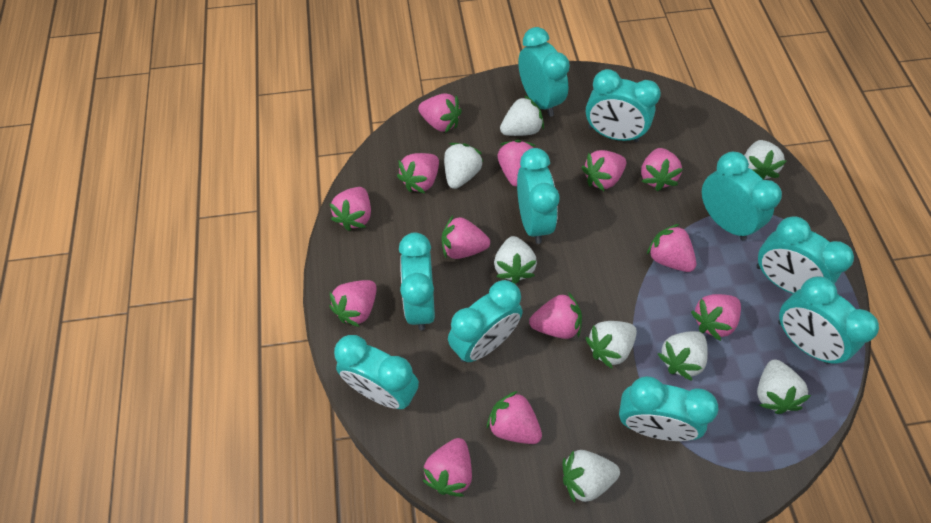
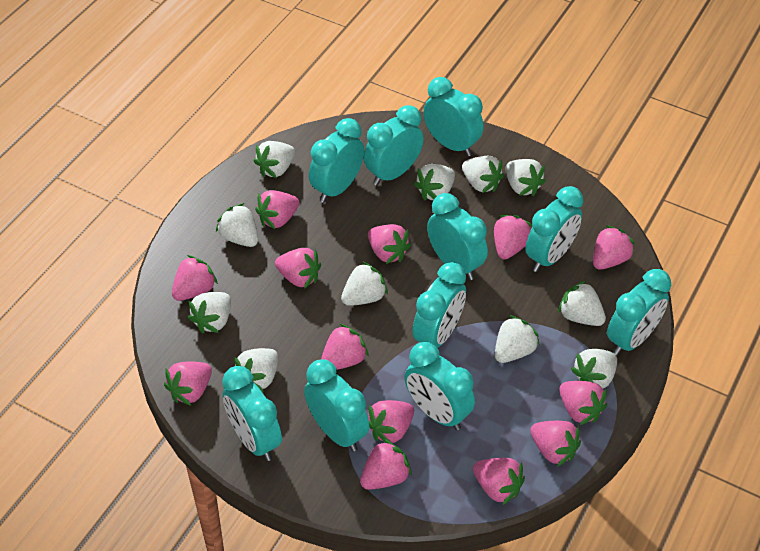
white strawberry: [444,143,483,189] [494,236,537,284] [500,95,544,136] [563,450,620,503] [585,321,637,368] [658,331,708,381] [744,140,786,180] [757,360,811,414] = 8 -> [188,292,231,333] [216,203,258,247] [235,348,278,392] [254,141,295,178] [341,261,388,306] [414,164,455,201] [462,156,504,193] [495,315,540,363] [505,159,546,196] [558,281,606,326] [571,349,617,389] = 11

